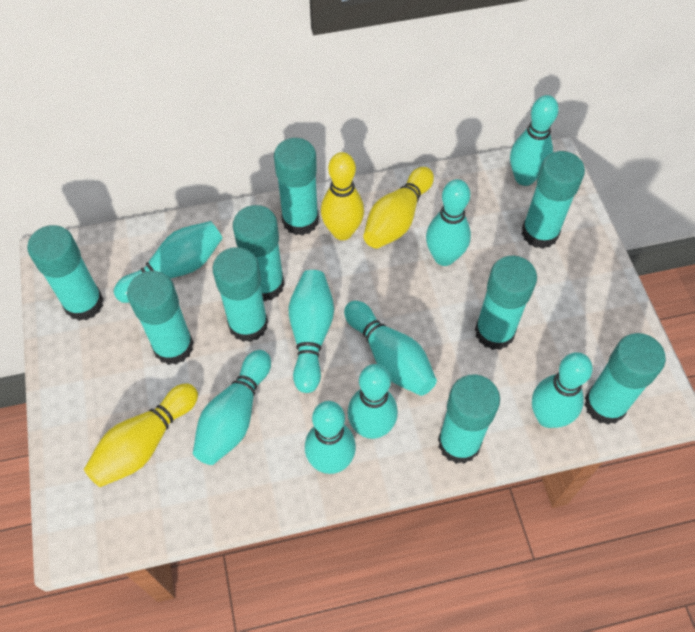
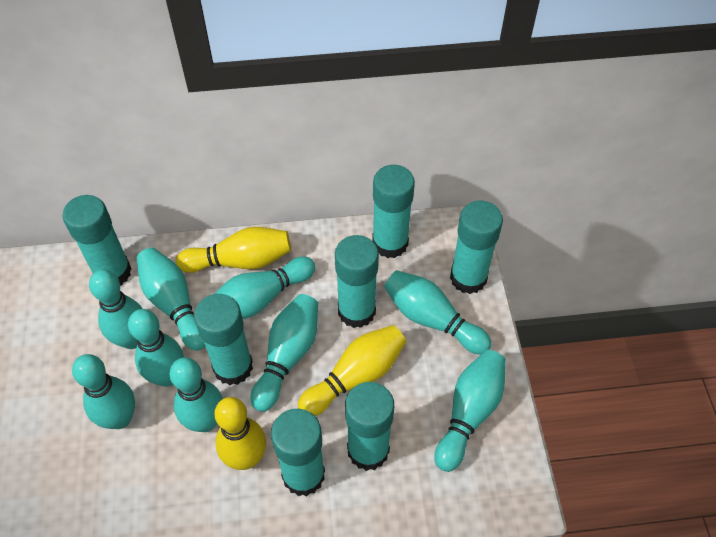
turquoise glue stick: [27,225,104,321] [127,271,194,365] [212,247,268,342] [233,205,285,302] [274,138,319,236] [438,374,500,464] [475,256,537,350] [522,151,585,249] [584,333,666,425] = 9 -> [62,195,131,285] [194,294,253,385] [271,409,325,496] [335,235,379,328] [345,382,394,471] [372,165,415,258] [450,201,503,294] = 7

